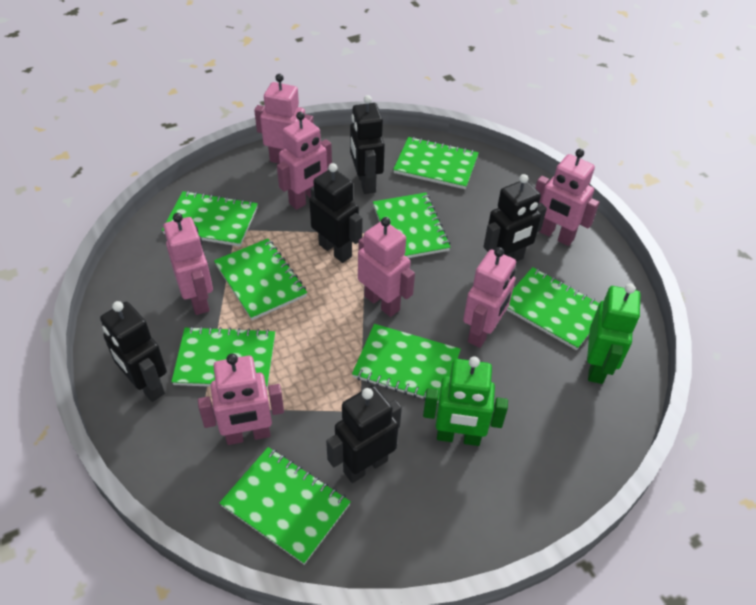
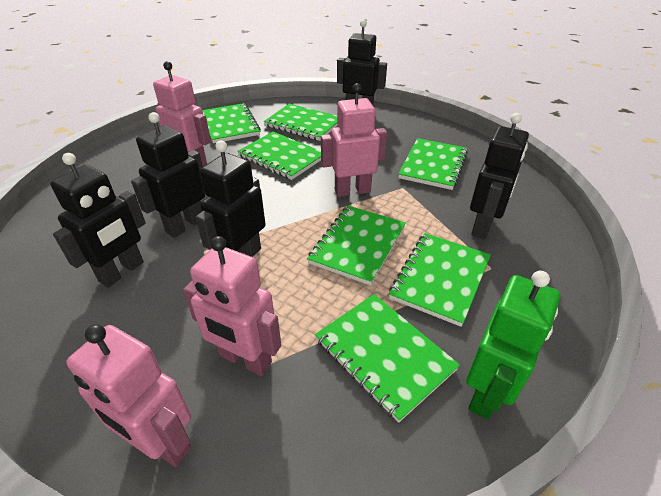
green notebook: [162,191,258,247] [171,326,275,389] [214,239,307,320] [219,447,351,565] [352,324,461,403] [373,193,451,258] [393,137,479,189] [506,267,599,350] = 8 -> [202,103,261,143] [237,132,321,180] [264,104,338,141] [307,206,406,285] [315,294,460,423] [389,233,491,327] [398,138,468,190] = 7
green robot: [423,356,508,446] [587,283,640,384] = 2 -> [466,271,560,419] = 1
pink robot: [163,213,213,315] [198,354,284,445] [254,74,314,164] [277,112,332,210] [358,217,415,317] [463,247,516,348] [535,149,599,246] = 7 -> [66,324,191,467] [153,61,211,166] [183,236,281,376] [321,83,387,197] = 4

